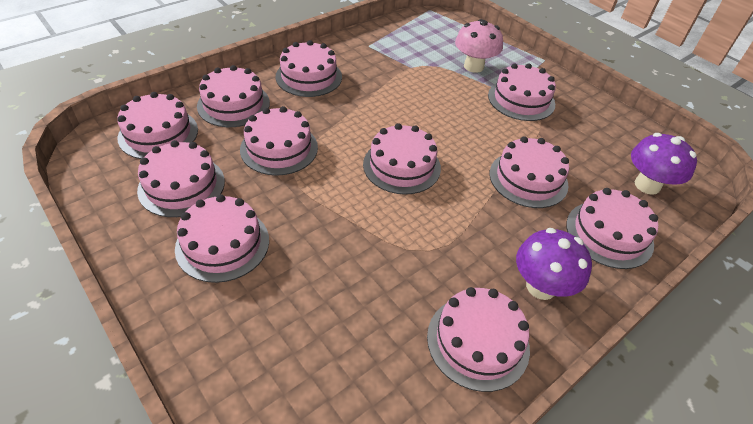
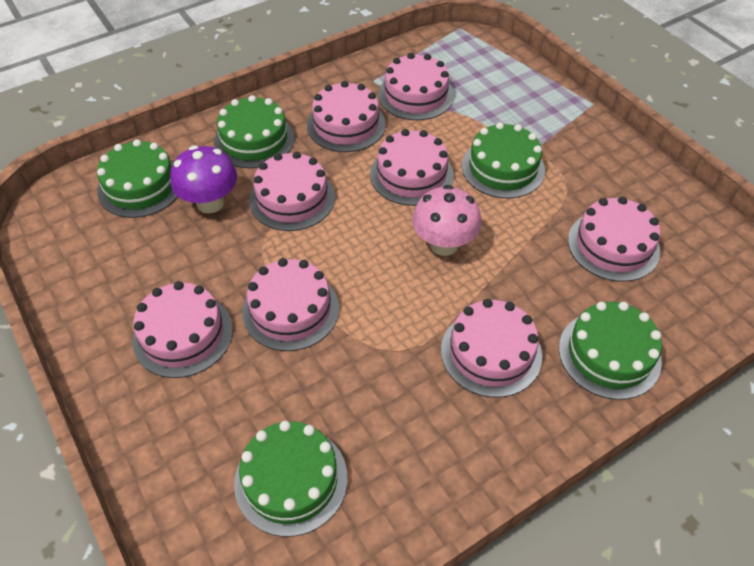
green cake: none = 0 -> [97,139,178,218] [214,95,294,168] [234,421,347,537] [462,122,545,198] [559,302,662,400] = 5
pink cake: [117,92,198,159] [137,140,225,217] [175,194,269,283] [197,65,270,127] [240,106,318,176] [276,40,342,97] [363,123,441,195] [427,287,530,392] [488,63,556,121] [490,136,569,208] [566,188,658,269] = 11 -> [132,281,233,378] [242,258,339,351] [249,151,335,231] [307,81,386,152] [370,129,454,206] [378,53,454,120] [441,299,542,397] [568,197,661,282] = 8
purple mushroom: [516,228,592,300] [631,133,697,195] = 2 -> [170,145,237,213] = 1

